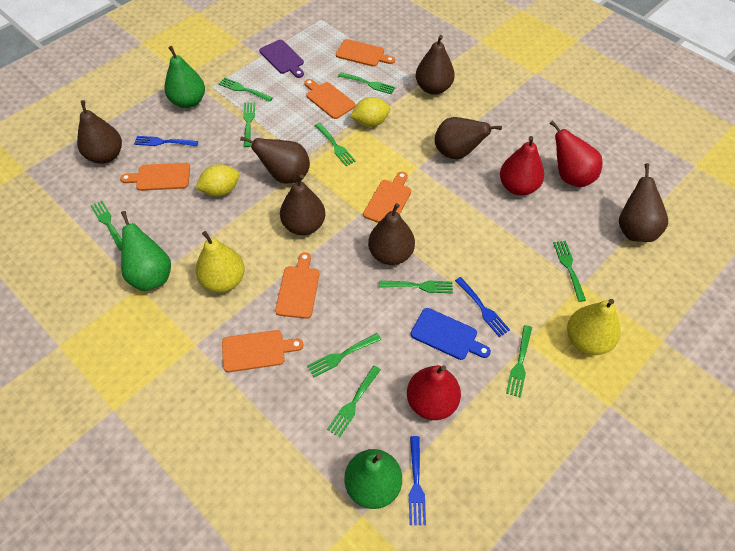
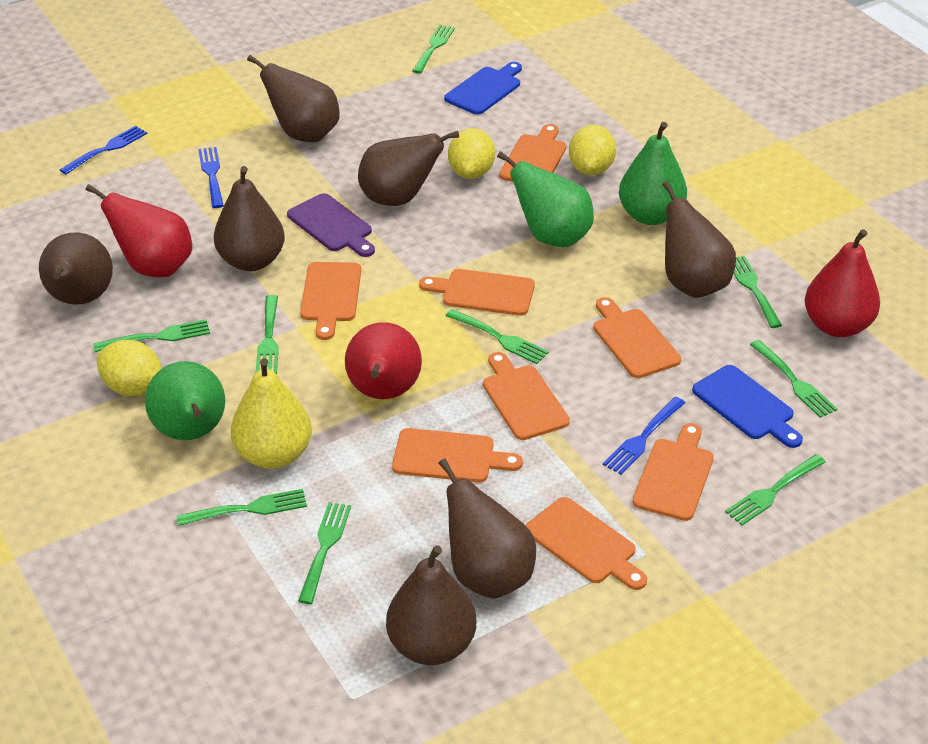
blue cutting board: [411,308,491,360] = 1 -> [444,62,522,115] [692,365,803,448] = 2
green fork: [91,201,122,251] [219,77,273,102] [243,102,255,147] [307,333,381,377] [315,123,356,166] [327,366,381,437] [338,72,396,95] [379,280,453,294] [506,325,532,398] [553,241,586,302] = 10 -> [93,319,210,352] [176,489,307,526] [255,295,279,374] [298,502,351,604] [412,25,455,74] [446,309,549,364] [725,454,826,525] [734,256,782,328] [750,340,837,418] = 9
orange cutting board: [120,163,190,191] [222,330,303,372] [275,252,320,319] [304,79,356,119] [336,39,395,67] [363,172,411,223] = 6 -> [300,262,361,340] [392,428,523,483] [419,269,535,316] [483,352,570,440] [499,124,566,182] [525,497,647,590] [593,297,681,378] [632,423,714,521] = 8
yellow lemon: [195,164,240,197] [350,97,390,127] = 2 -> [96,340,162,396] [448,128,495,179] [569,125,616,175] = 3
yellow pear: [196,231,245,293] [567,299,620,355] = 2 -> [231,358,312,469] = 1

